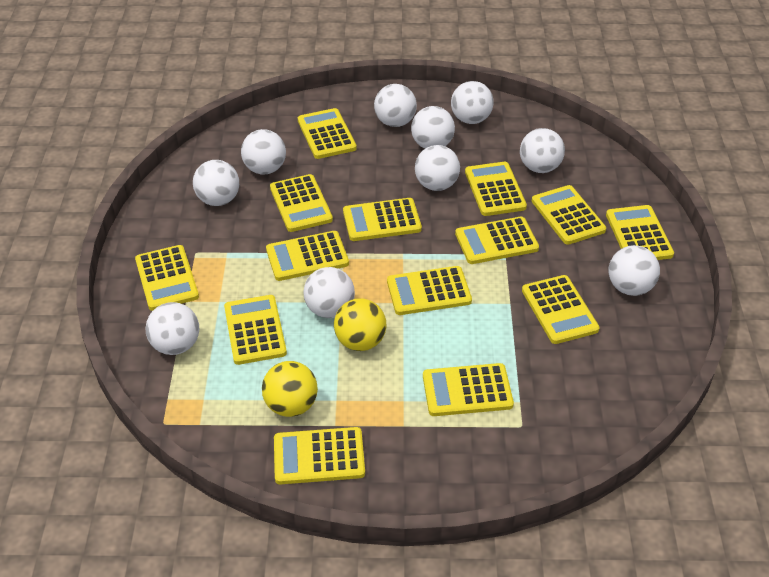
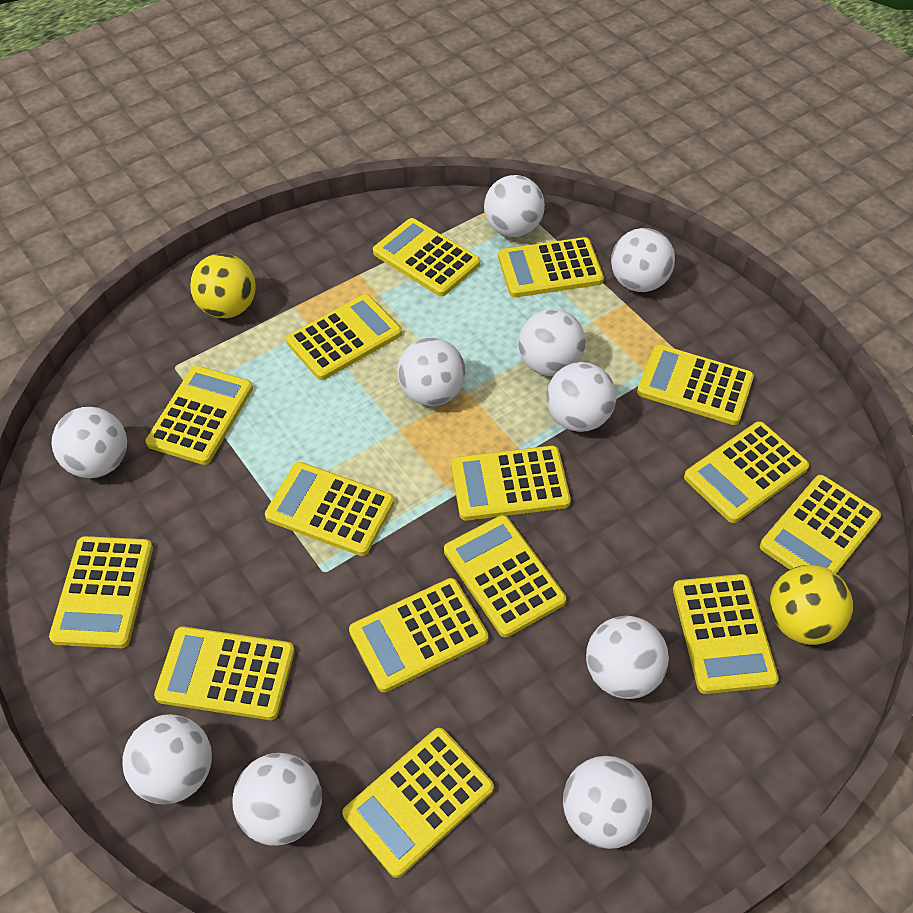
yellow calculator: [135,245,199,311] [224,295,287,365] [266,231,349,281] [270,174,333,232] [274,427,365,484] [298,108,357,159] [343,198,422,241] [387,266,472,315] [423,363,514,416] [455,217,539,264] [465,162,527,216] [522,275,599,344] [532,185,606,245] [606,205,674,260] = 14 -> [49,536,153,648] [146,366,253,465] [154,627,295,720] [265,462,394,556] [286,294,402,380] [342,728,494,878] [349,578,488,692] [373,218,480,297] [444,515,566,637] [451,446,571,521] [498,237,604,297] [637,344,754,425] [673,574,779,694] [684,421,809,523] [760,475,881,574] = 15

